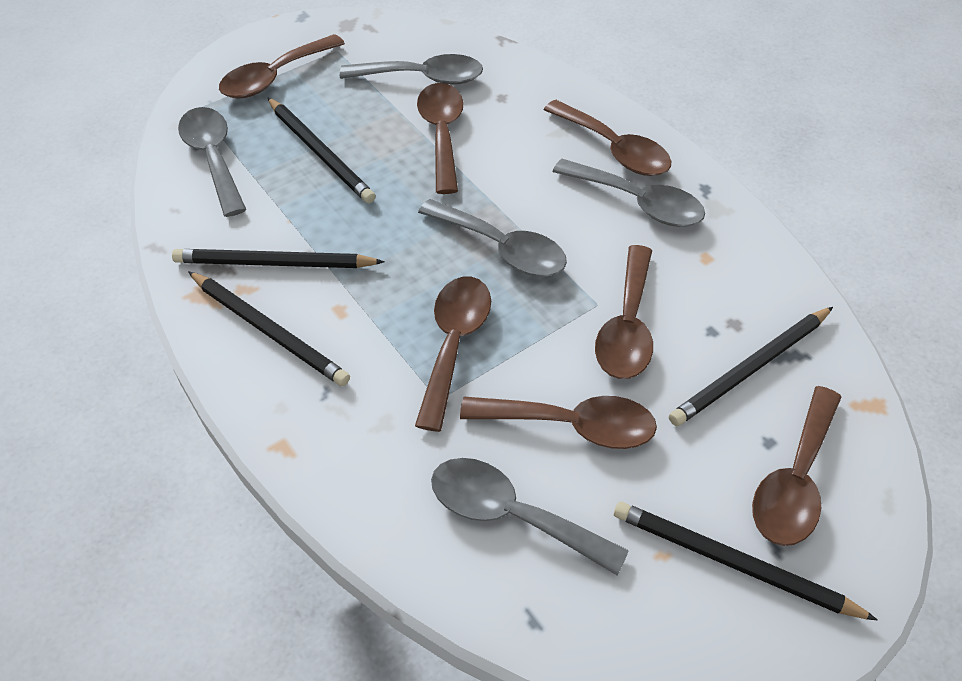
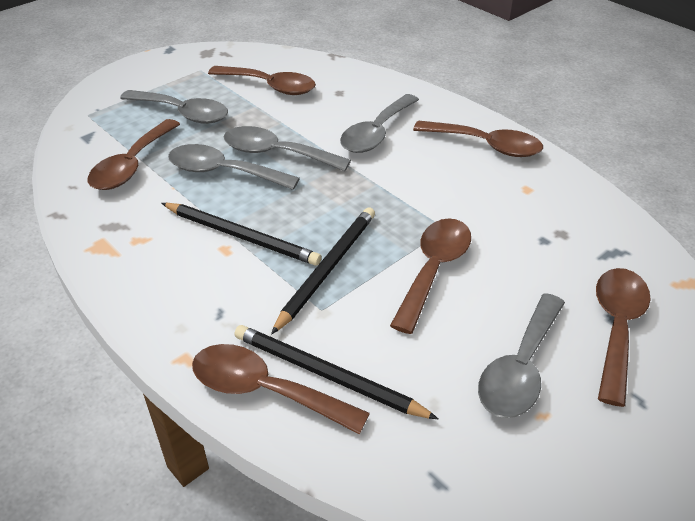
black pencil: [172,249,384,268] [188,271,350,386] [267,97,376,203] [614,501,877,620] [669,307,833,426] = 5 -> [162,203,322,266] [234,325,438,419] [271,207,375,335] = 3
brown spoon: [219,34,345,98] [415,277,491,432] [417,83,463,194] [460,396,657,449] [543,100,672,176] [595,245,653,379] [752,386,842,546] = 7 -> [88,119,180,190] [192,344,370,434] [208,66,316,95] [390,218,471,334] [413,120,543,157] [596,268,651,407] = 6

